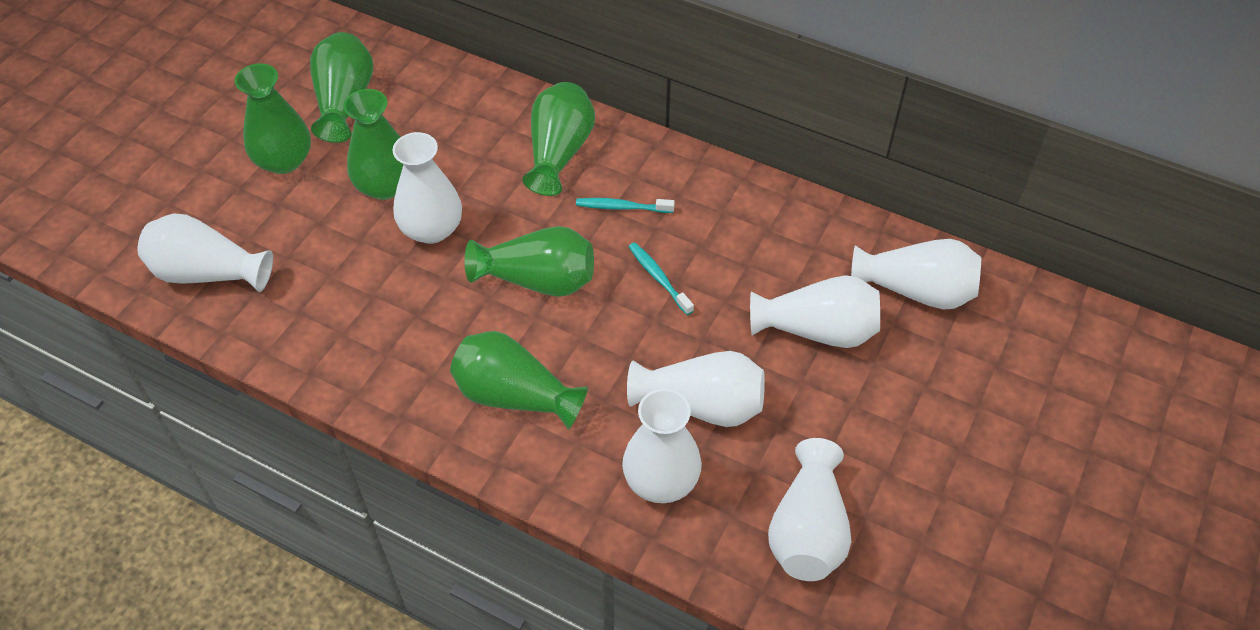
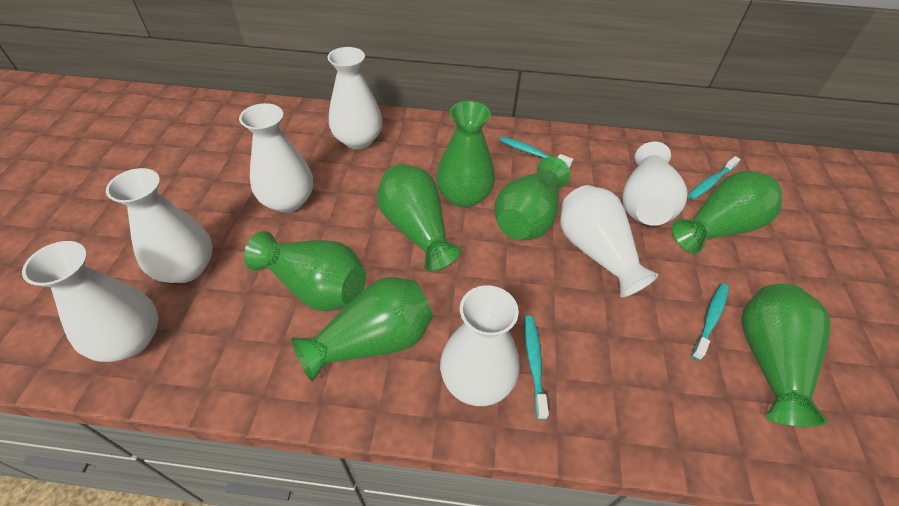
green vase: [234,63,311,174] [310,32,373,143] [343,89,403,200] [450,331,588,430] [465,226,594,297] [522,82,595,196] = 6 -> [244,231,366,312] [292,277,433,381] [377,164,461,271] [436,101,495,208] [494,157,571,240] [672,171,782,254] [741,284,831,427] = 7
turquoise toothbrush: [576,198,675,213] [628,242,694,315] = 2 -> [499,136,573,169] [524,316,549,420] [688,156,740,200] [692,283,729,361] = 4

